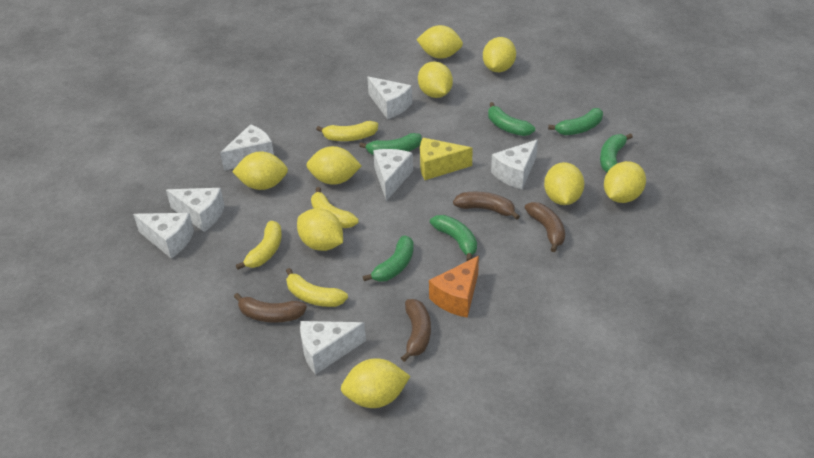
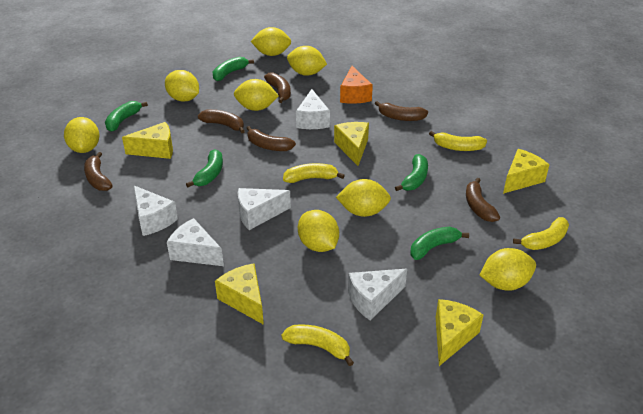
brown banana: [234,293,307,323] [401,299,431,362] [453,192,520,220] [525,202,565,252] = 4 -> [84,152,113,191] [198,109,245,133] [247,126,296,151] [264,72,291,103] [375,101,428,121] [466,178,500,222] = 6
green banana: [359,133,422,155] [363,235,414,282] [430,215,477,261] [488,102,535,136] [548,108,603,135] [600,133,633,172] = 6 -> [105,101,148,132] [186,149,223,187] [212,57,254,81] [395,154,428,191] [410,227,469,260] = 5
white cheese: [133,213,194,258] [166,188,225,232] [220,124,274,171] [300,321,366,375] [367,77,412,119] [373,149,413,201] [491,139,538,189] = 7 -> [134,185,178,236] [167,218,224,266] [238,188,291,230] [296,89,330,129] [348,269,407,320] = 5
yellow cheese: [420,138,473,180] = 1 -> [122,122,173,159] [215,263,264,325] [334,122,369,166] [436,299,483,366] [503,149,549,194] = 5
yellow lemon: [232,152,288,190] [297,208,343,251] [307,146,361,185] [341,358,410,408] [417,25,463,59] [418,61,453,98] [483,37,516,72] [544,162,584,205] [604,161,646,203] = 9 -> [64,117,100,153] [165,70,199,101] [234,79,279,111] [251,27,291,56] [287,46,327,76] [298,210,339,252] [336,179,391,217] [480,248,536,291] = 8

